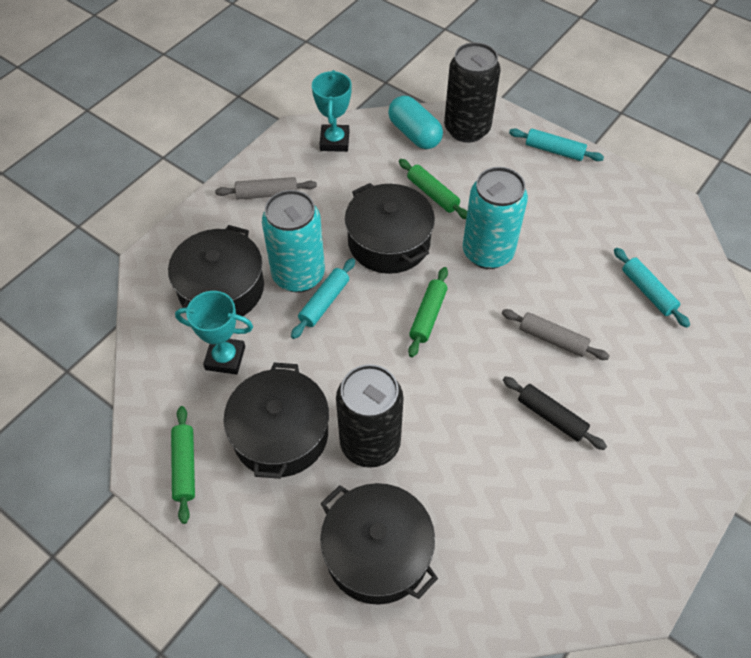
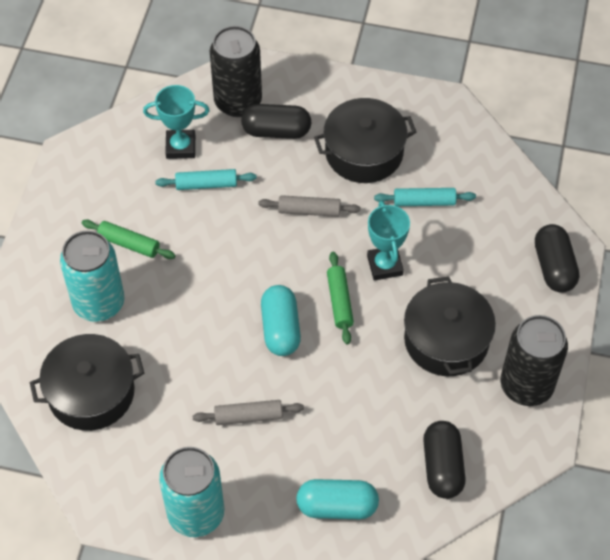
black capsule: none = 0 -> [241,104,311,139] [423,421,466,499] [535,224,579,293] = 3
black pot: [168,225,264,316] [224,363,329,479] [320,483,438,605] [345,183,435,274] = 4 -> [30,334,144,431] [314,98,416,183] [404,277,496,376] = 3
black rolling pin: [503,376,607,450] = 1 -> none = 0
green rolling pin: [171,406,195,524] [399,159,467,219] [408,267,448,357] = 3 -> [82,219,176,259] [327,252,354,344] = 2
turquoise capsule: [388,96,443,149] = 1 -> [261,285,301,356] [296,479,379,519] = 2
turquoise rolling pin: [291,258,355,339] [509,129,604,161] [614,248,690,328] = 3 -> [155,169,257,190] [374,188,476,206] = 2

